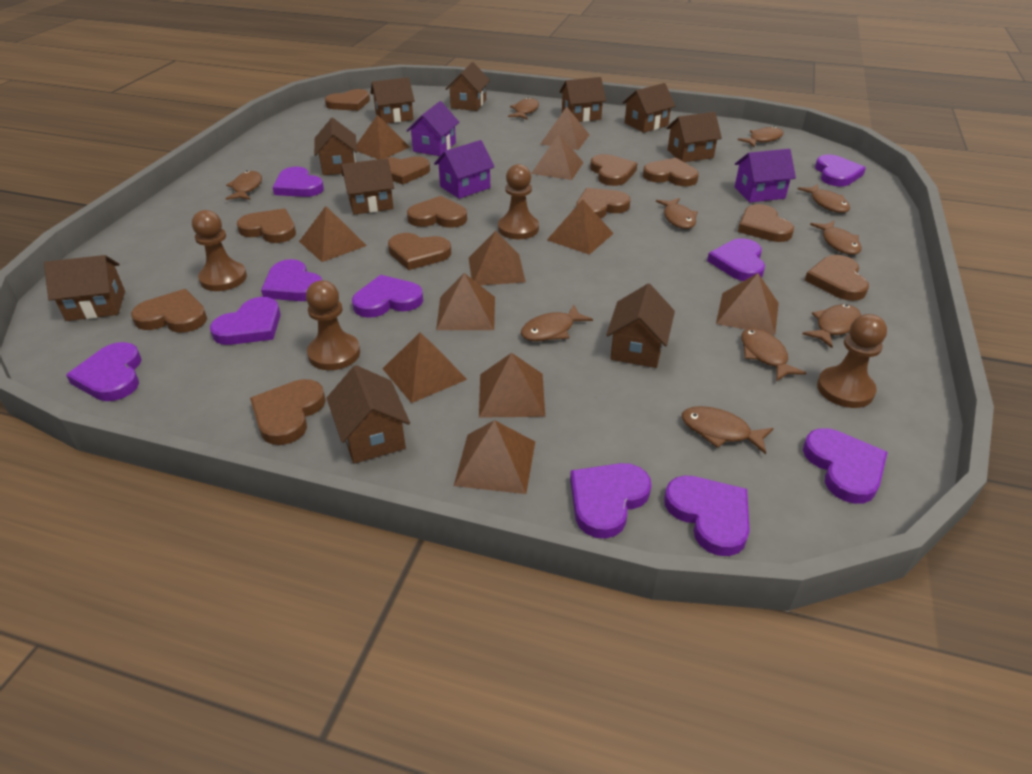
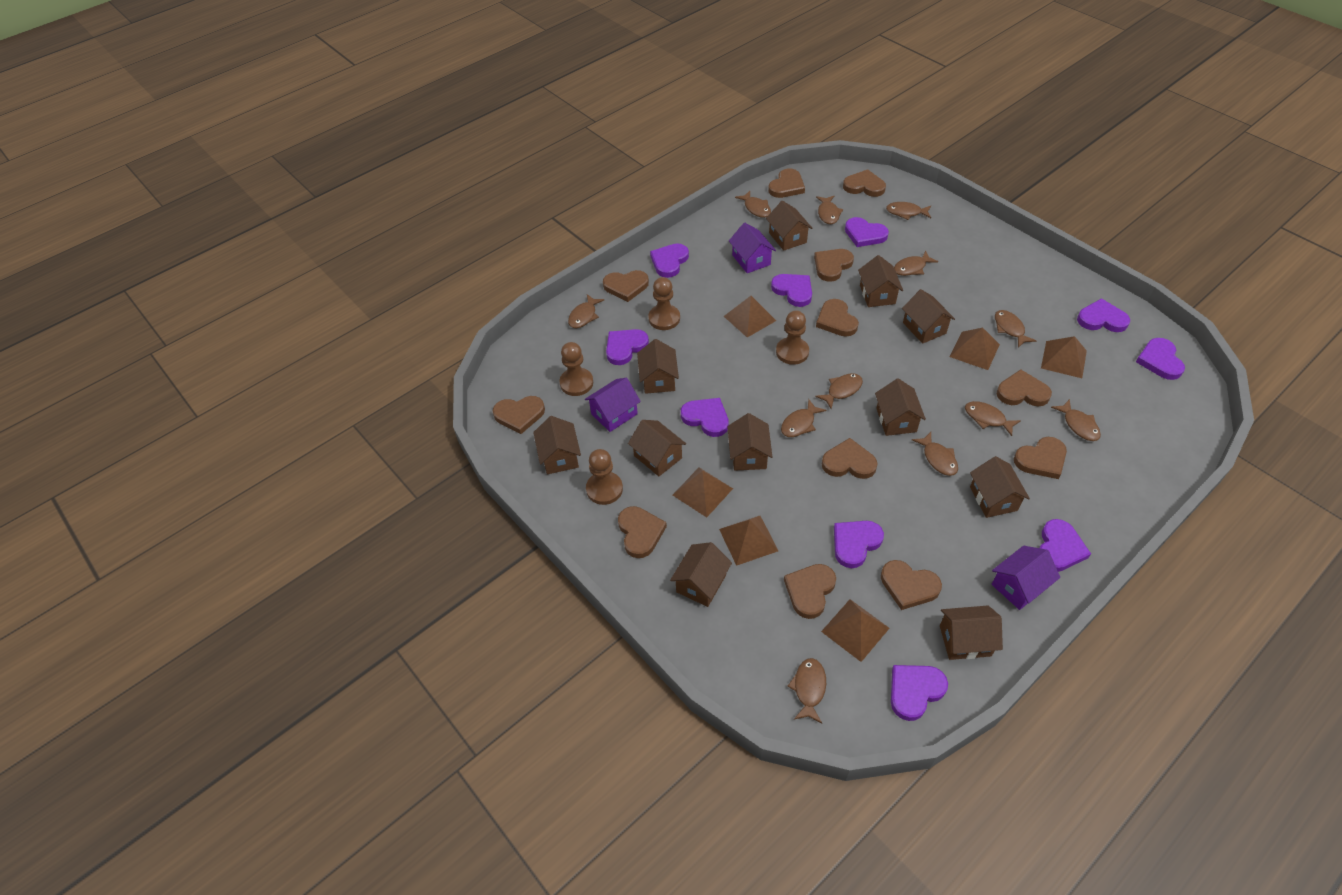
brown fish: [225,171,262,200] [508,97,539,119] [521,305,593,341] [656,198,698,229] [682,406,774,454] [738,126,784,147] [741,328,806,382] [798,184,850,213] [802,304,861,348] [810,221,861,255] = 10 -> [568,294,604,328] [735,191,771,218] [781,399,826,437] [787,658,826,723] [815,373,863,409] [816,196,843,224] [886,202,931,220] [894,251,938,276] [912,432,958,476] [965,401,1021,436] [995,310,1036,347] [1051,399,1101,441] = 12
brown house: [44,255,125,321] [314,118,357,175] [327,365,410,464] [341,158,394,215] [371,77,415,123] [446,62,490,111] [559,77,606,122] [606,284,675,368] [622,83,675,133] [666,112,722,162] = 10 -> [533,416,581,474] [628,420,686,476] [637,339,679,394] [670,542,732,607] [727,413,772,470] [766,201,812,251] [858,255,903,307] [875,378,926,436] [902,289,955,344] [940,606,1003,660] [970,456,1030,518] = 11
brown pyramid: [299,206,367,262] [357,115,410,159] [382,333,467,403] [436,273,495,330] [454,420,535,494] [469,231,526,285] [479,353,545,418] [531,134,584,180] [541,107,589,150] [547,199,614,255] [716,273,779,335] = 11 -> [673,468,733,517] [719,516,778,566] [724,296,776,338] [821,599,889,662] [950,328,1000,370] [1041,336,1087,378] = 6

